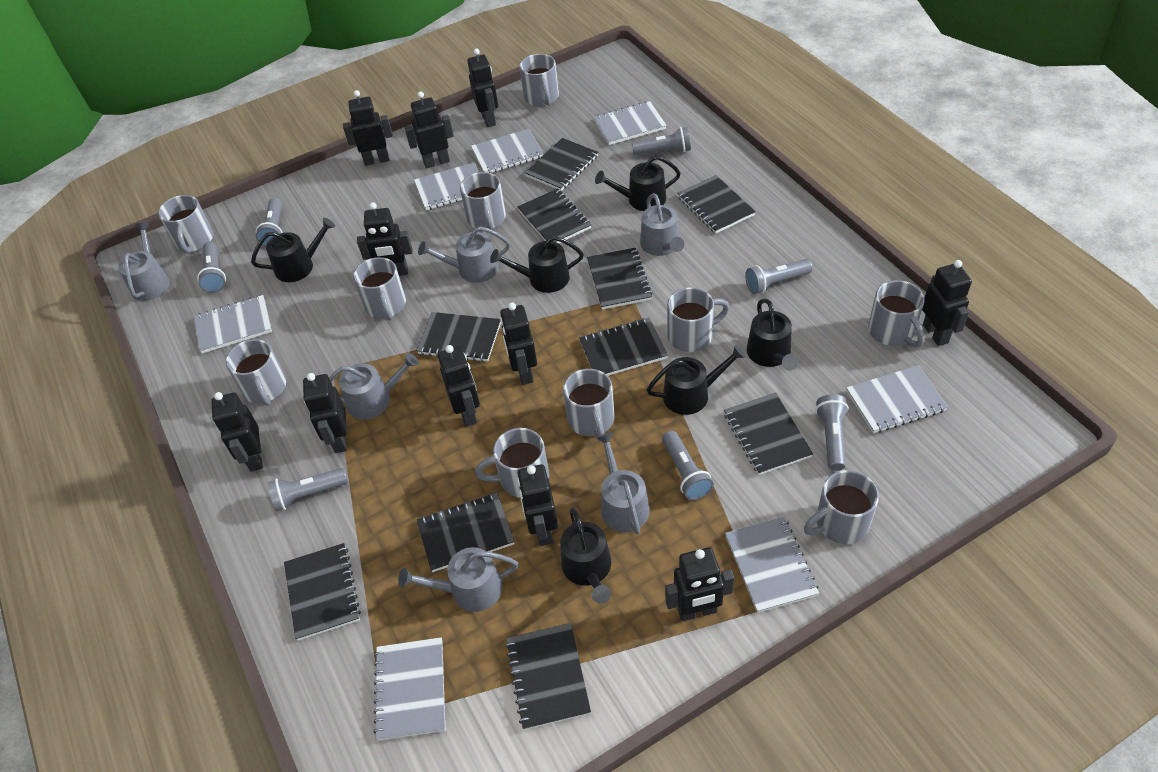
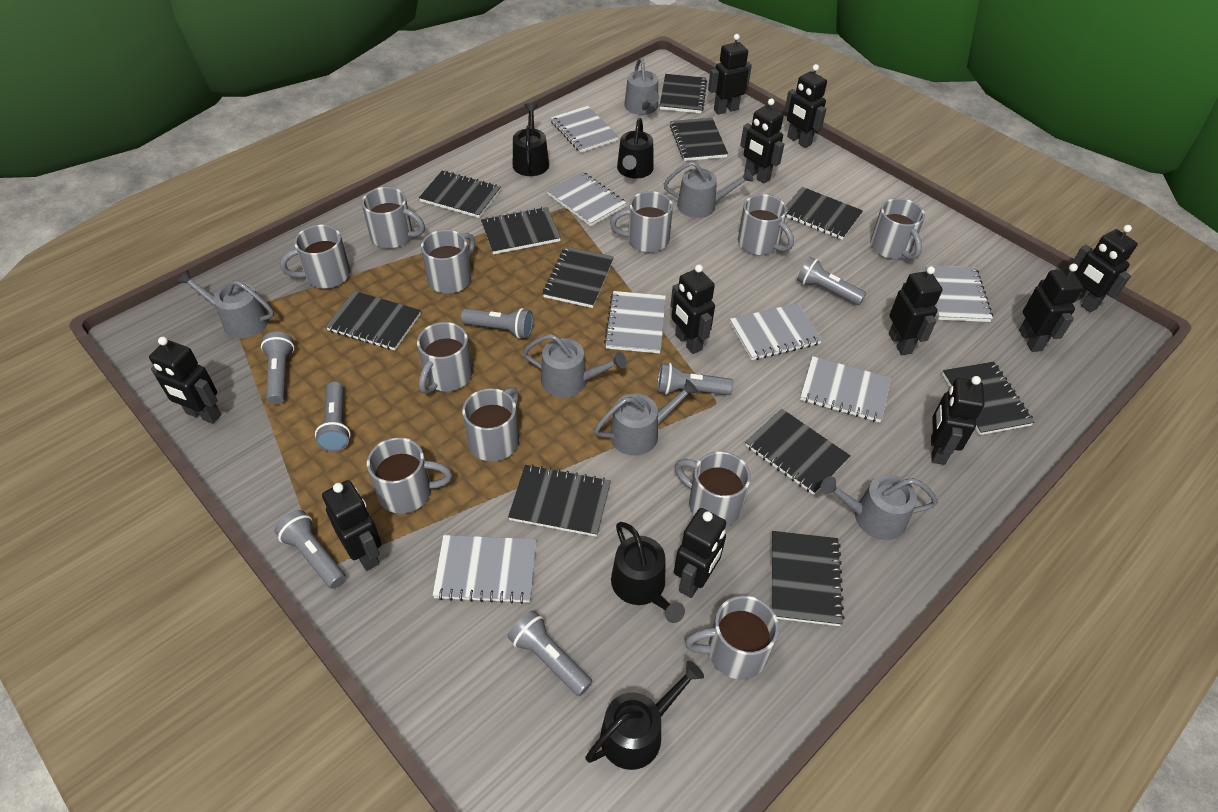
black notebook: [284,543,361,641] [417,312,501,362] [417,493,515,572] [505,623,591,730] [517,188,591,243] [525,138,598,190] [579,318,668,376] [587,248,652,310] [677,175,756,234] [724,393,813,475] = 10 -> [326,291,421,350] [419,171,501,218] [481,207,561,254] [508,464,611,537] [543,246,614,308] [660,74,707,113] [670,118,728,161] [745,409,850,495] [772,531,845,626] [786,187,863,240] [942,362,1035,435] = 11
black watering can: [251,218,335,282] [490,236,584,293] [560,507,611,604] [595,155,681,211] [647,345,746,415] [747,299,799,371] = 6 -> [513,103,549,176] [585,661,704,770] [611,522,685,623] [617,118,654,179] = 4
grey mug: [158,195,213,254] [226,339,286,406] [353,257,406,320] [460,172,506,230] [475,428,549,498] [519,54,559,106] [563,369,614,442] [667,287,730,352] [804,470,879,544] [868,280,925,347] = 10 -> [280,225,350,289] [362,187,425,248] [367,437,452,514] [417,322,473,394] [421,230,475,294] [462,387,519,461] [610,191,673,252] [675,451,751,526] [685,595,779,679] [738,194,794,255] [870,198,925,260] = 11

